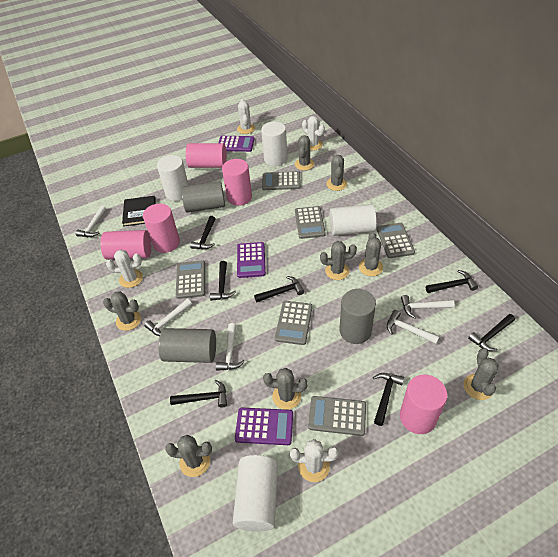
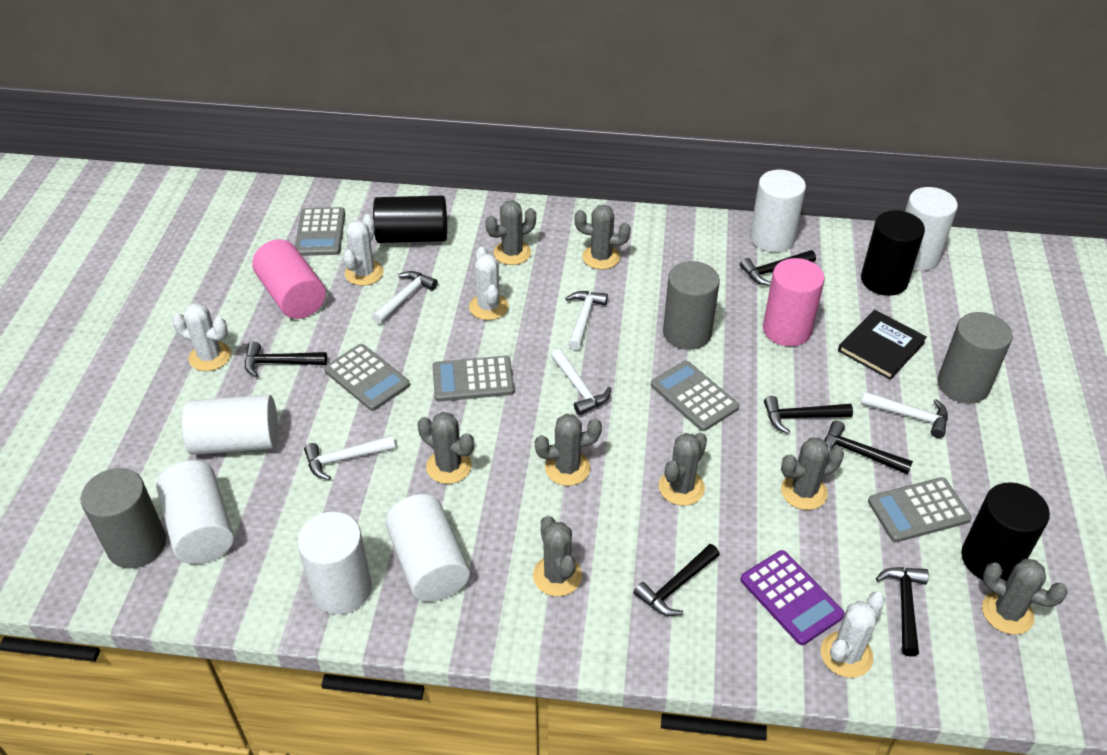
black cylinder: none = 0 -> [373,196,447,243] [861,210,925,296] [961,482,1050,581] = 3
black hammer: [170,380,227,408] [190,216,216,249] [210,261,236,301] [254,276,304,302] [373,373,404,426] [426,270,478,293] [468,314,515,352] = 7 -> [245,342,327,377] [634,544,720,616] [740,250,816,286] [764,396,853,434] [824,420,913,475] [876,567,929,657] = 6
grey calculator: [176,260,205,299] [262,171,301,190] [275,301,313,345] [295,206,326,239] [308,396,366,436] [376,223,415,258] = 6 -> [295,207,345,256] [324,344,410,411] [432,356,514,402] [651,361,739,431] [868,477,972,542] = 5
pink cylinder: [100,230,151,260] [143,204,180,253] [186,143,227,168] [222,159,252,206] [400,375,447,434] = 5 -> [252,239,326,319] [763,258,825,346] = 2
purple calculator: [218,136,255,152] [235,408,293,445] [237,242,266,278] = 3 -> [740,550,845,645] = 1
white cylinder: [157,155,189,201] [233,455,278,532] [261,122,287,166] [330,204,377,236] = 4 -> [156,460,234,564] [182,394,278,455] [297,512,372,614] [385,494,470,602] [750,170,806,252] [905,187,958,271] = 6

